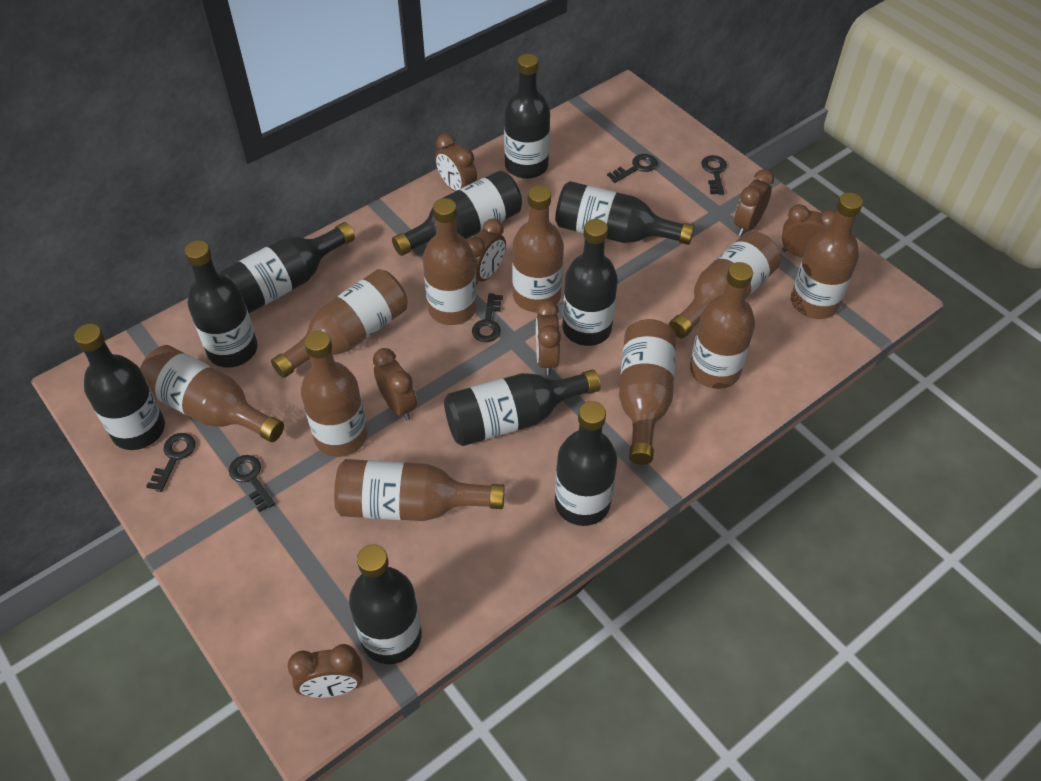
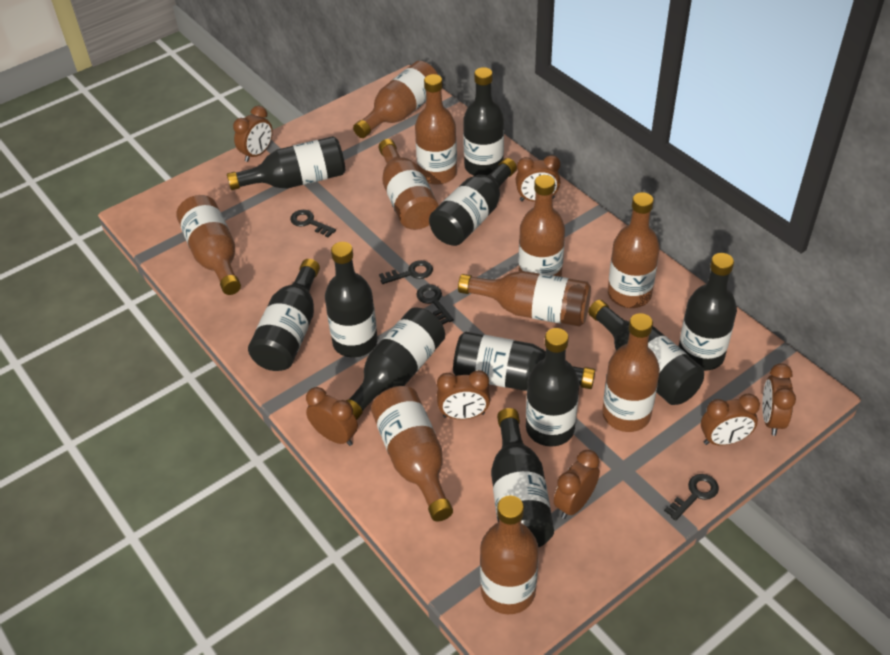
black bottle: [74,324,165,450] [184,240,258,368] [219,222,355,313] [349,544,422,664] [392,171,522,256] [444,369,601,446] [504,54,550,179] [555,181,695,245] [555,401,617,526] [562,219,618,346] = 10 -> [227,136,345,190] [248,259,320,371] [325,242,378,357] [346,307,445,420] [429,158,517,246] [453,332,595,391] [463,67,504,176] [491,408,554,547] [526,328,579,447] [588,300,704,405] [678,253,737,371] = 11
black key: [146,433,195,492] [229,455,275,512] [472,293,503,342] [607,154,658,183] [701,155,727,195] = 5 -> [290,210,336,237] [379,260,433,284] [416,285,454,325] [664,474,719,521] = 4

